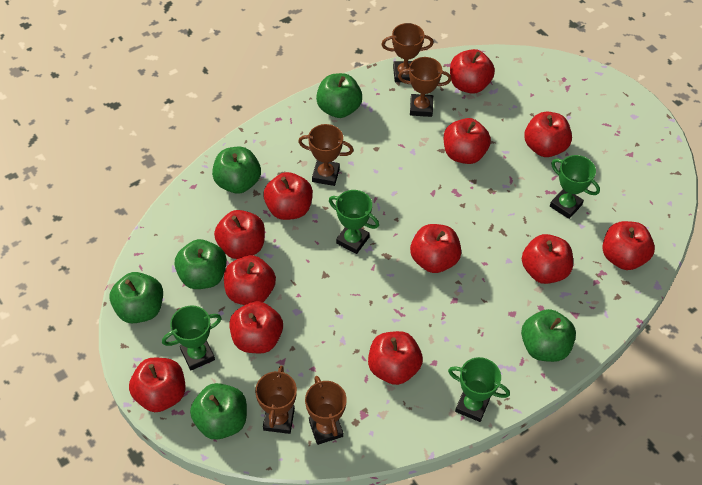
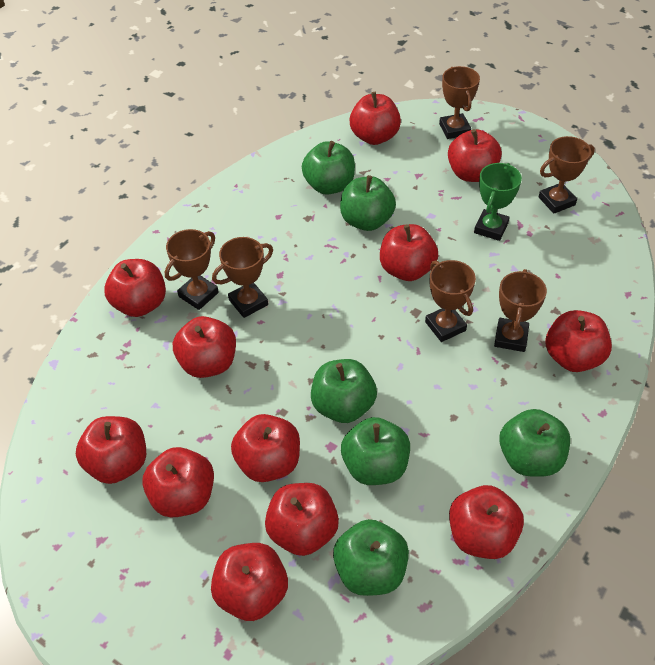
brown trophy: [255,366,297,434] [298,124,354,186] [305,376,347,445] [381,23,434,82] [398,57,451,117] = 5 -> [165,229,219,310] [212,237,273,318] [425,260,476,342] [439,66,480,139] [494,269,547,352] [539,136,595,214] = 6
green trophy: [162,305,222,371] [329,190,379,254] [448,357,510,422] [550,155,600,219] = 4 -> [474,163,522,241] = 1

